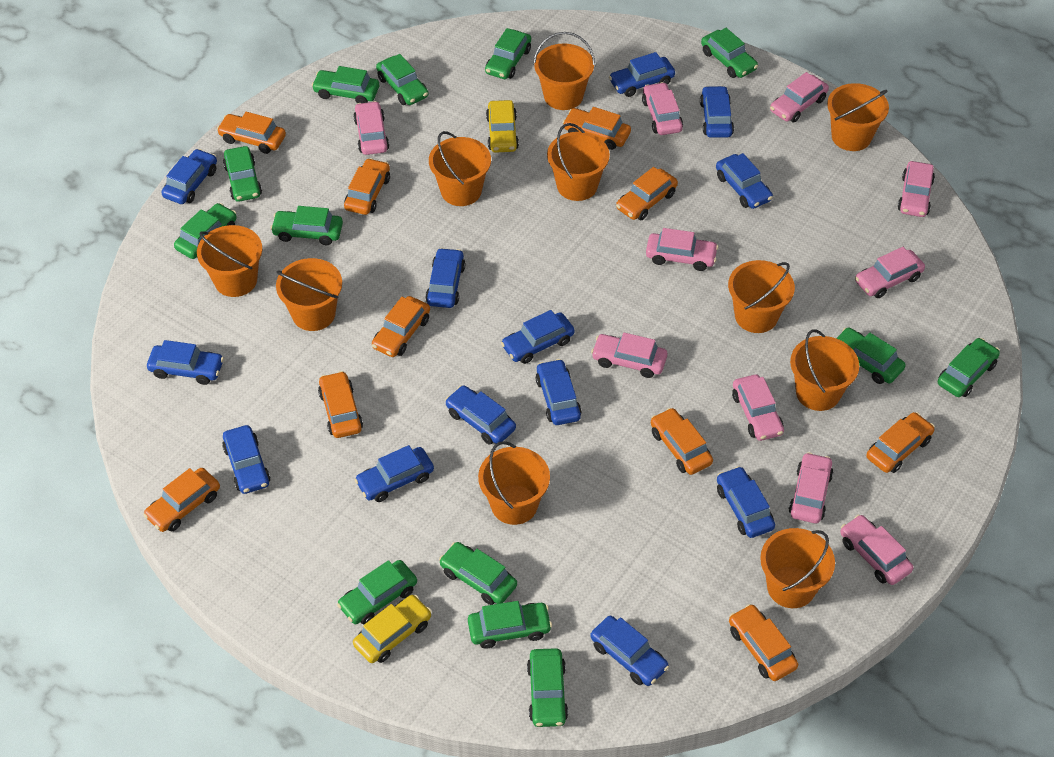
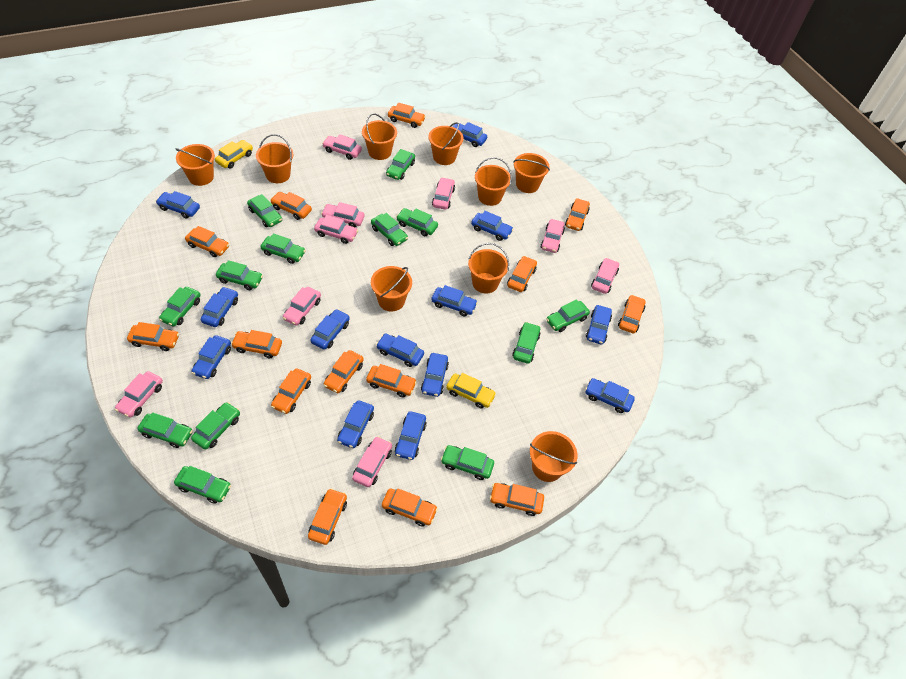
orange bucket: [197,225,262,297] [276,258,342,331] [429,131,491,206] [478,441,550,525] [533,32,595,110] [547,123,610,201] [728,260,795,333] [760,528,835,608] [790,329,859,411] [827,83,889,151] = 10 -> [176,144,215,186] [256,134,293,183] [362,113,397,160] [371,266,412,311] [428,122,464,165] [468,243,509,293] [475,157,512,206] [514,153,550,193] [530,431,577,482] = 9
orange car: [143,468,220,532] [217,112,286,154] [318,371,363,438] [344,158,390,215] [372,296,430,357] [563,107,631,150] [616,167,678,220] [651,408,713,475] [729,604,798,681] [866,412,935,473] = 10 -> [127,322,179,351] [185,226,229,257] [231,330,282,358] [270,192,312,220] [271,368,311,414] [308,488,347,545] [323,350,364,393] [366,364,417,397] [382,488,438,526] [388,102,426,128] [490,483,544,516] [507,256,537,292] [565,198,590,231] [618,295,646,333] = 14
pink car: [353,101,389,155] [591,333,667,378] [642,82,683,135] [646,228,719,271] [732,375,784,441] [770,72,829,123] [789,452,833,523] [840,515,913,585] [855,247,925,298] [898,161,935,217] = 10 -> [115,371,163,418] [283,287,321,326] [314,215,358,244] [321,202,365,228] [322,134,362,160] [352,436,392,487] [432,177,455,209] [541,219,565,253] [591,258,619,294] = 9

